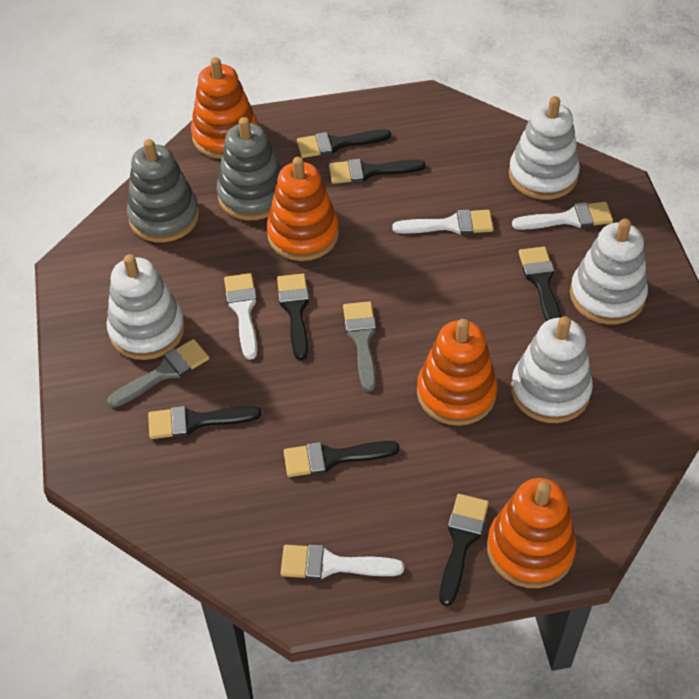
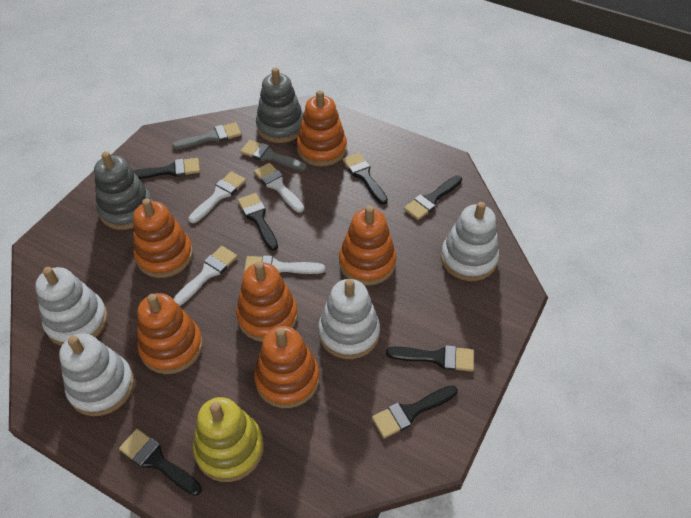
orange stacking toy: [191,57,258,159] [266,157,339,261] [417,319,498,426] [487,478,577,588] = 4 -> [133,199,193,278] [137,293,203,374] [236,262,298,342] [254,326,319,408] [297,90,347,166] [339,206,396,285] = 6
yellow stacking toy: none = 0 -> [193,397,264,482] = 1

